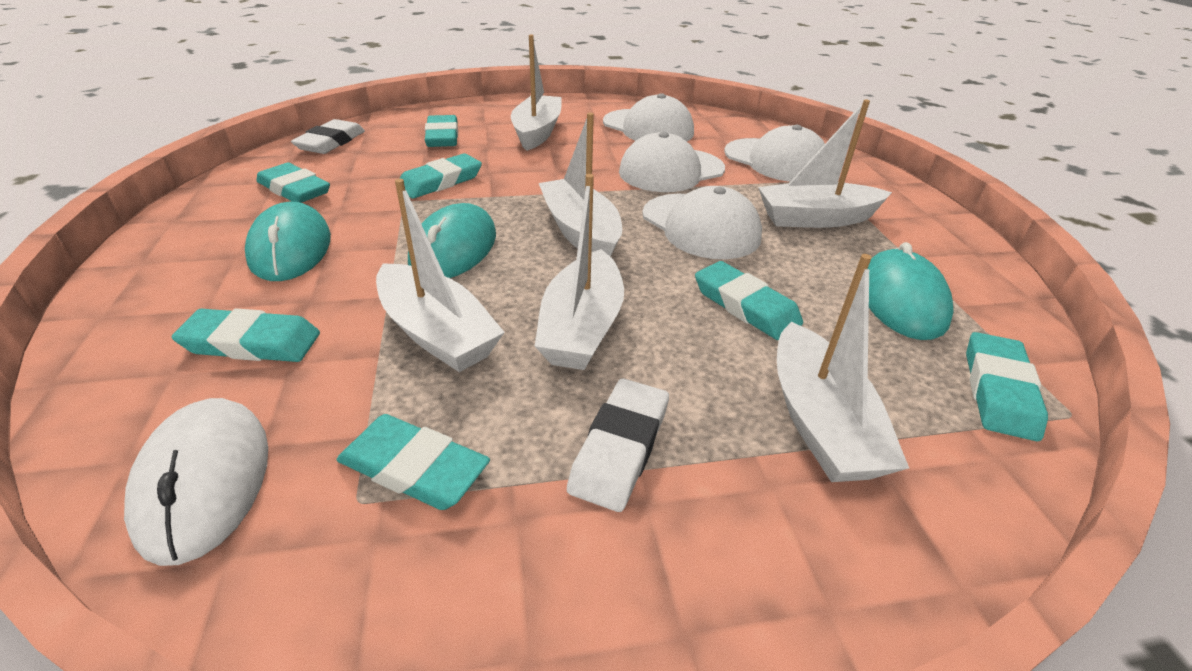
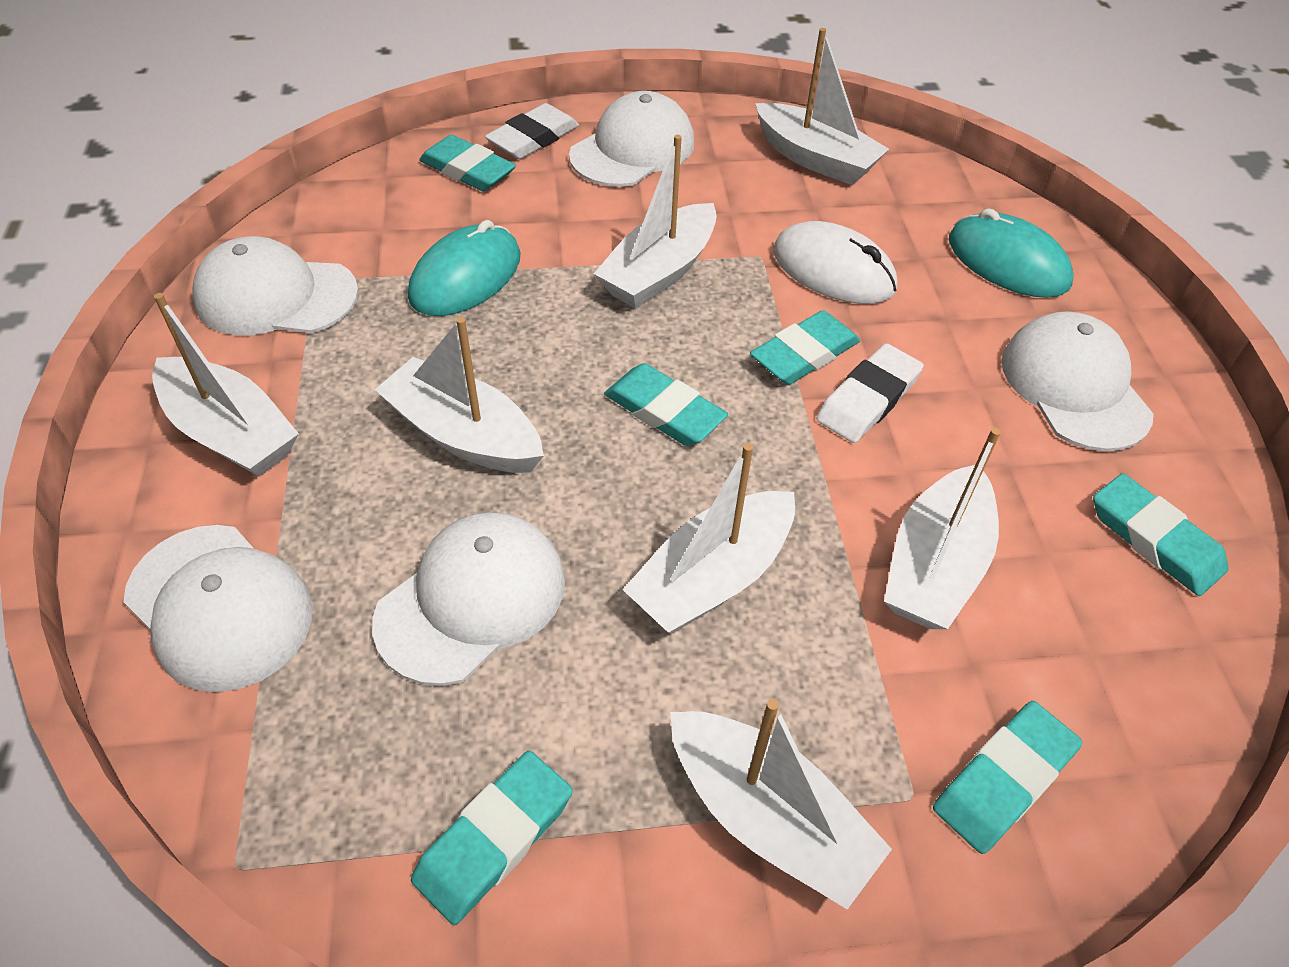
turquoise eraser: [172,308,320,362] [256,163,330,203] [337,414,490,510] [400,153,482,199] [425,115,458,147] [695,261,803,340] [966,332,1048,442] = 7 -> [411,751,573,925] [419,135,516,191] [604,363,728,446] [750,310,860,385] [933,701,1082,854] [1093,473,1229,596] = 6
turquoise mouse: [245,202,331,281] [408,203,496,278] [868,242,954,340] = 3 -> [408,220,520,316] [949,208,1074,298] = 2
white boat: [376,179,505,372] [511,34,562,151] [535,174,624,370] [539,113,622,257] [758,99,892,228] [777,254,909,482] = 6 -> [152,293,299,477] [375,317,544,473] [594,135,717,309] [623,443,795,633] [670,699,892,910] [755,28,889,185] [884,428,1001,629] = 7
white cap: [603,93,694,142] [619,132,725,192] [642,186,762,259] [724,125,825,182] = 4 -> [123,525,313,692] [192,236,359,335] [372,512,565,686] [569,91,694,187] [1002,311,1154,451] = 5

